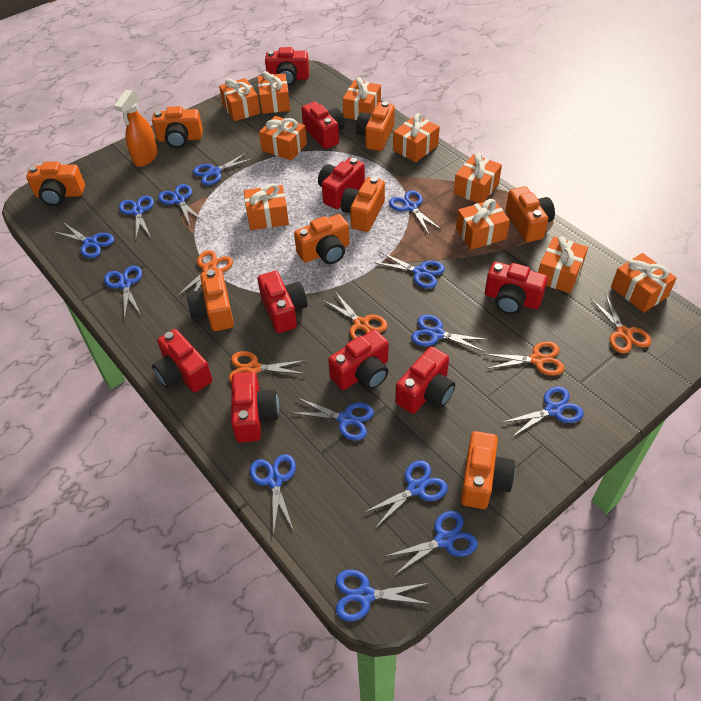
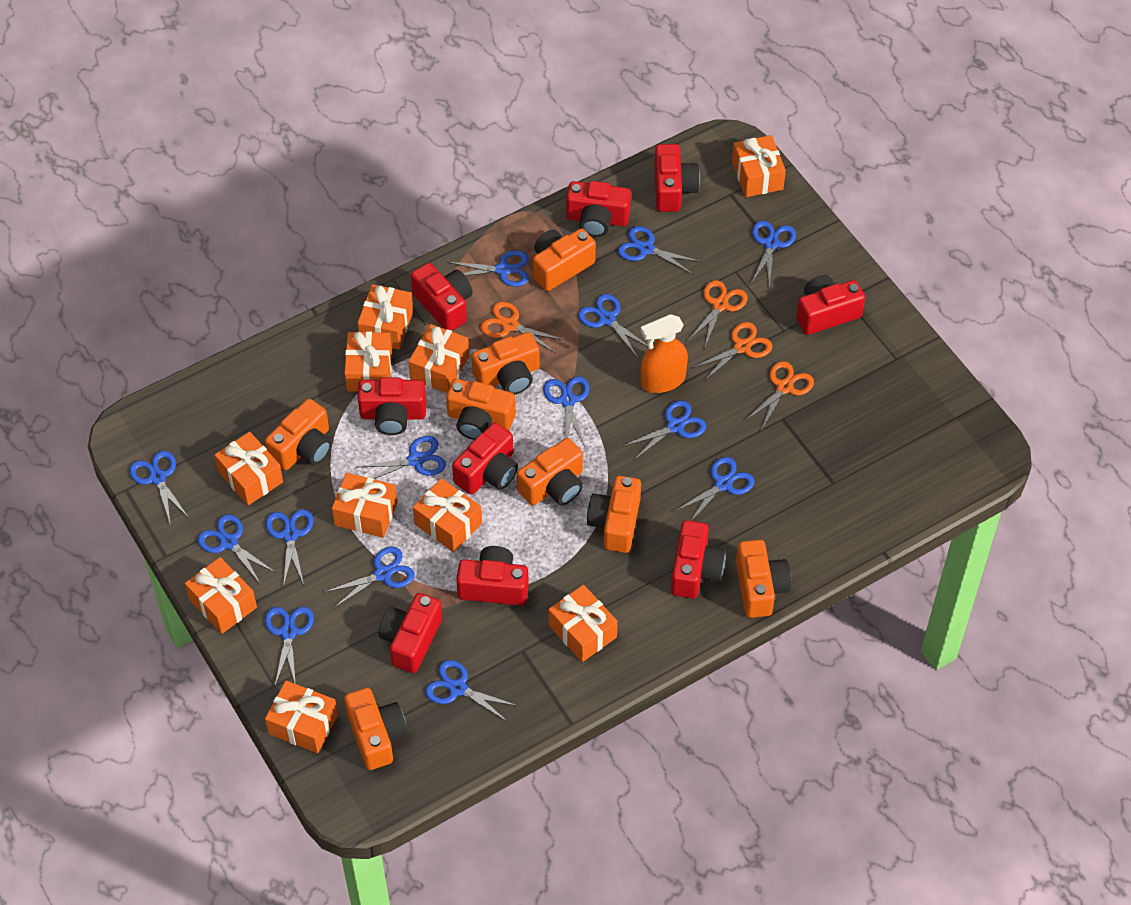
orange scissors: [176,250,233,297] [229,351,307,383] [323,293,388,340] [484,341,564,376] [591,295,651,353] = 5 -> [480,301,565,353] [687,280,748,350] [692,322,773,381] [745,361,814,430] = 4

